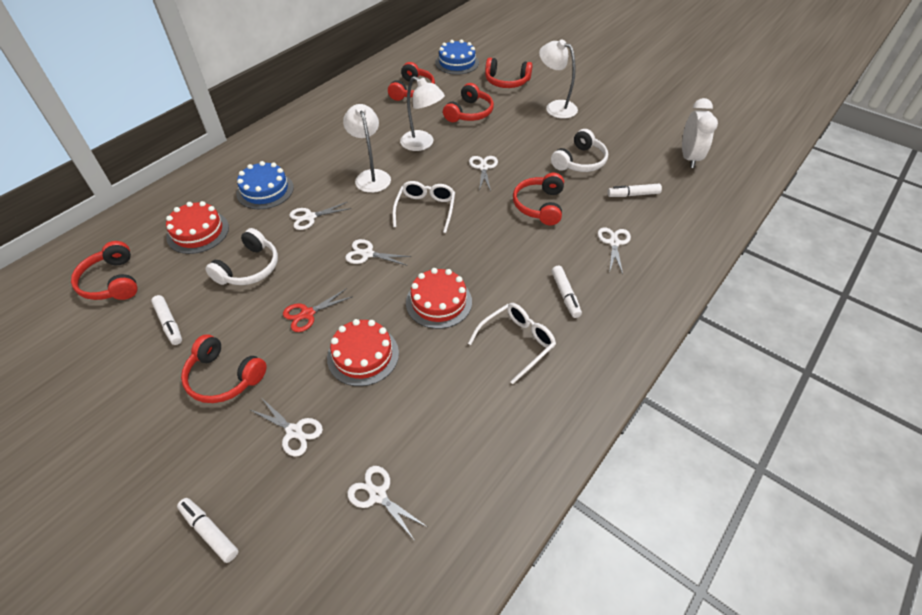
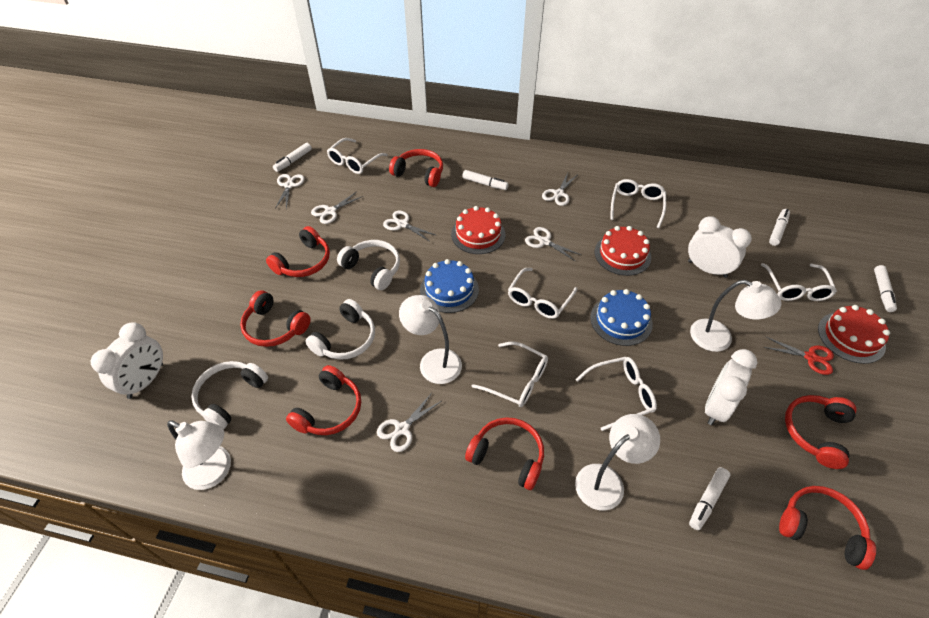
red headphones: [71,241,138,300] [181,334,267,403] [388,62,435,101] [443,83,494,122] [485,58,533,88] [513,173,564,225] = 6 -> [240,290,311,347] [266,226,330,277] [286,365,361,435] [389,149,443,187] [465,417,544,490] [779,486,876,570] [785,395,857,469] = 7
white clock: [682,98,718,168] = 1 -> [91,322,163,399] [688,216,752,278] [705,349,757,425] = 3
white glasses: [393,181,455,233] [468,303,556,384] = 2 -> [327,138,388,174] [472,341,548,407] [508,268,577,319] [575,357,657,431] [610,179,666,228] [761,263,837,301] = 6
white headphones: [205,228,278,285] [551,129,608,172] = 2 -> [191,361,268,429] [305,299,375,360] [337,240,400,290] = 3
white lamp: [343,104,391,193] [400,76,445,151] [539,39,578,119] = 3 -> [167,421,231,490] [399,295,462,384] [575,414,660,510] [690,280,782,352] = 4
white marker: [151,295,182,345] [177,498,239,563] [552,266,582,318] [607,184,662,197] = 4 -> [273,143,312,172] [462,170,509,190] [689,467,730,530] [769,209,790,246] [874,265,897,312] = 5

